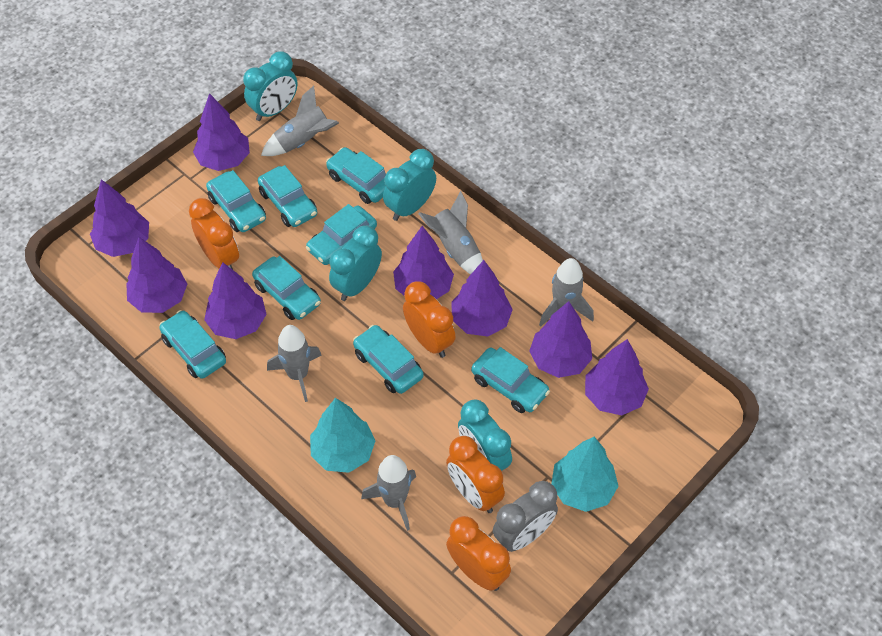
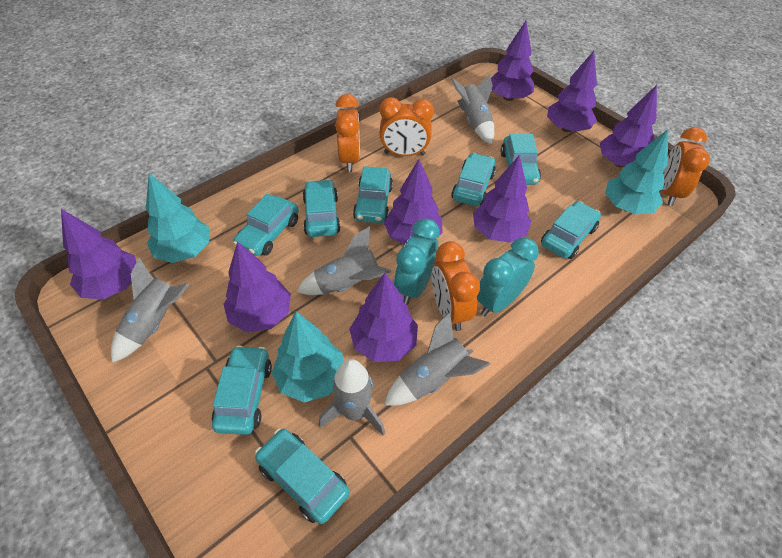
grey clock: [493,481,558,552] = 1 -> none = 0
turquoise clock: [243,51,297,121] [329,225,382,301] [383,149,436,221] [458,400,512,471] = 4 -> [394,218,440,305] [477,238,539,316] = 2
turquoise tree: [310,398,375,473] [551,437,618,512] = 2 -> [146,173,209,263] [272,311,343,402] [605,129,668,215] = 3

